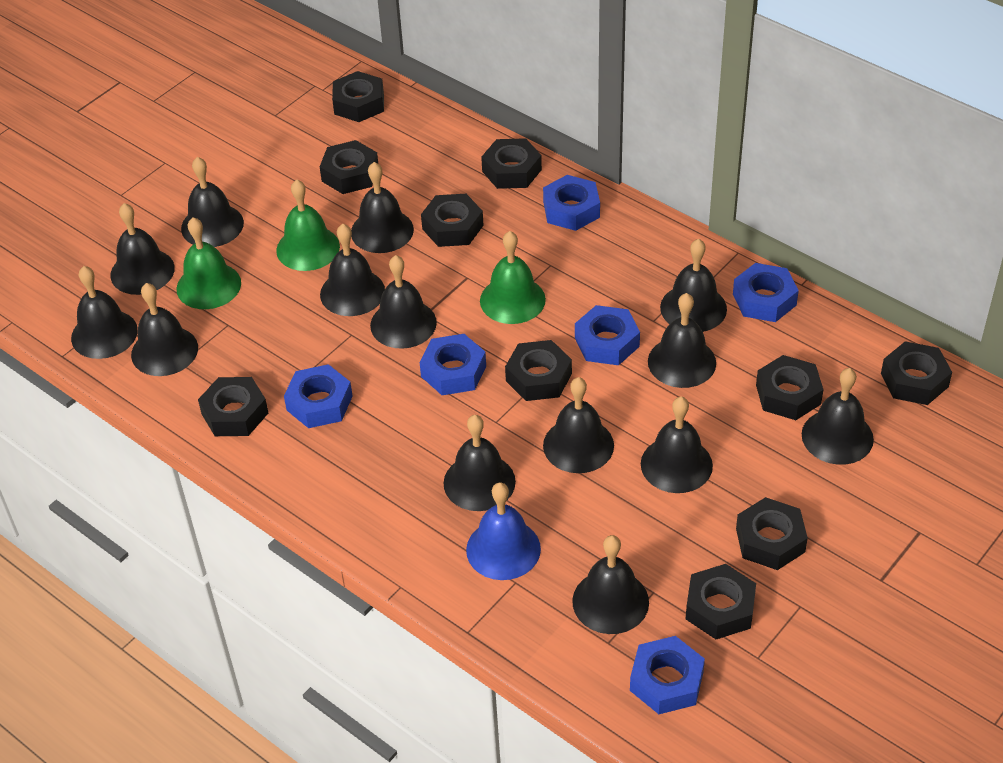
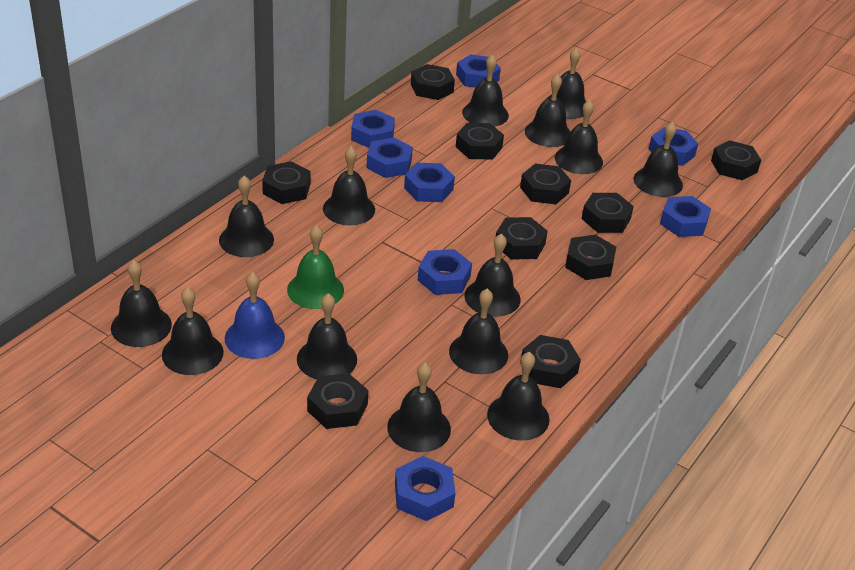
blue nut: [284,364,353,428] [420,334,486,395] [543,175,600,231] [575,305,640,365] [630,636,705,714] [733,263,799,322] = 6 -> [351,110,395,148] [366,138,413,178] [395,456,455,521] [404,163,455,202] [418,249,472,295] [456,54,501,88] [649,127,698,166] [660,196,711,237] = 8
green bell: [177,217,241,309] [276,180,340,271] [480,231,546,324] = 3 -> [287,225,344,309] = 1

